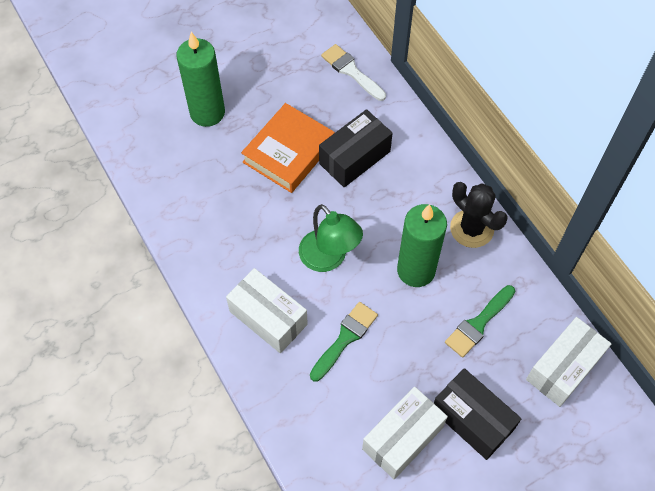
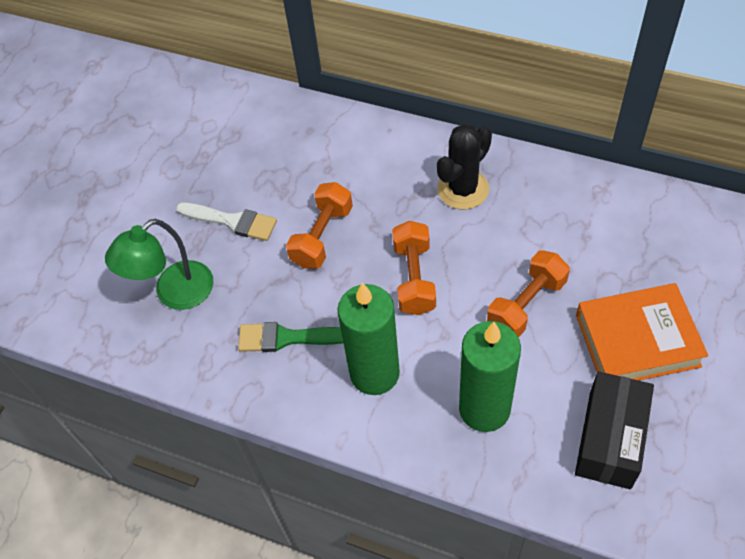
black box: [319,109,393,187] [434,368,522,460] = 2 -> [575,371,654,489] = 1
green brush: [310,302,378,382] [445,285,515,358] = 2 -> [238,322,343,352] = 1
orange dumbbell: none = 0 -> [286,182,353,269] [392,221,436,315] [487,250,570,338] = 3
white box: [226,268,308,353] [362,387,448,479] [526,317,612,407] = 3 -> none = 0

